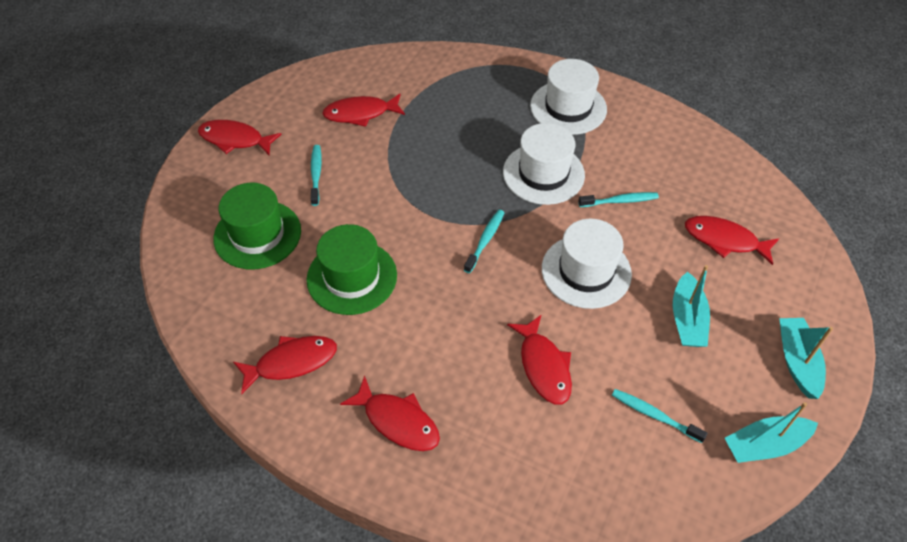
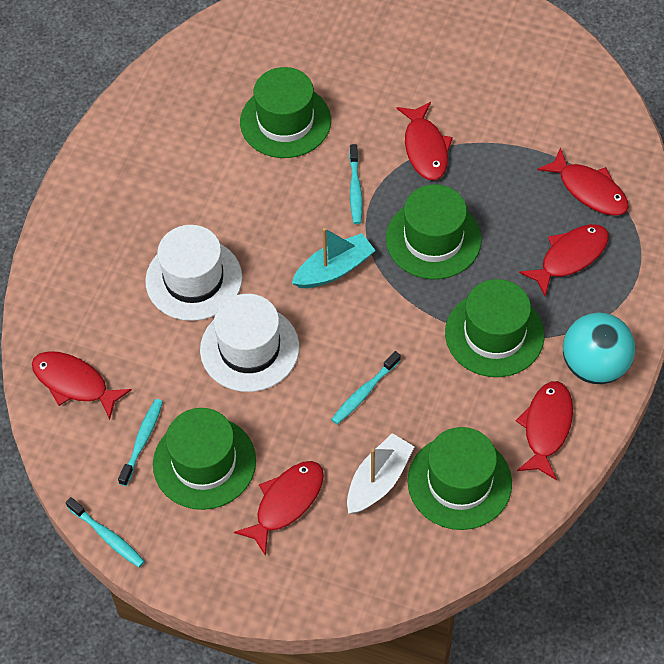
green hat: [213,183,301,269] [306,224,397,315] = 2 -> [153,408,256,510] [240,67,331,158] [386,184,482,279] [408,427,512,530] [445,279,544,377] = 5
turquoise ball: none = 0 -> [563,313,635,384] = 1
turquoise boat: [673,265,710,347] [725,402,818,463] [779,318,833,399] = 3 -> [292,228,376,288] = 1
white boat: none = 0 -> [347,433,414,514] = 1
white hat: [503,123,585,205] [530,59,607,135] [542,219,632,309] = 3 -> [145,225,242,321] [200,294,299,392] = 2

